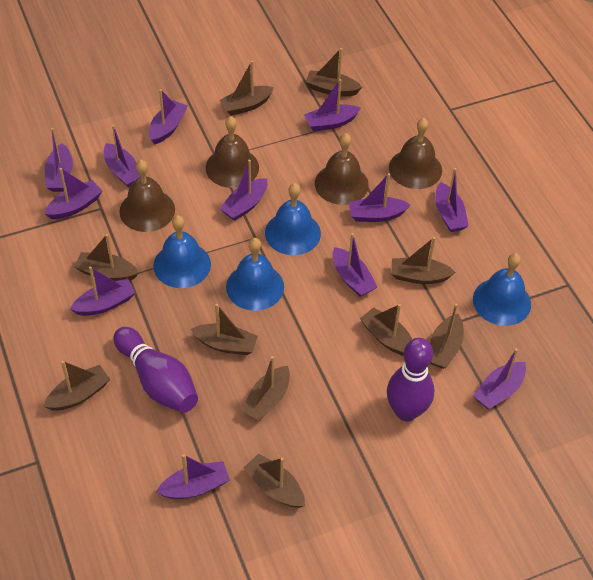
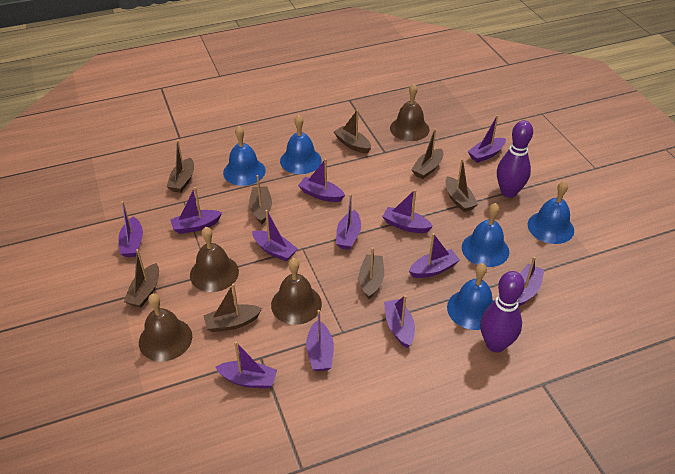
blue bell: [153,215,211,288] [226,238,284,311] [265,183,321,255] [473,253,531,326] = 4 -> [223,126,266,186] [280,115,322,174] [447,263,494,330] [462,203,509,267] [528,181,574,244] = 5
brown boat: [44,361,110,411] [75,234,139,281] [191,304,258,355] [219,61,274,116] [241,356,290,421] [244,453,305,508] [306,48,362,96] [360,304,412,356] [391,237,455,284] [430,303,464,369] = 10 -> [124,249,159,308] [167,140,194,193] [204,284,262,332] [249,175,272,224] [334,110,371,154] [359,247,384,299] [411,128,443,179] [445,158,478,212] = 8

